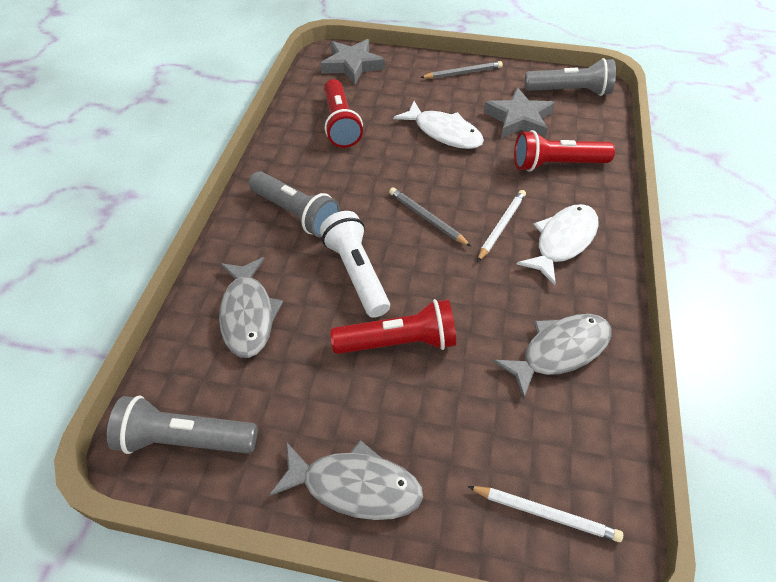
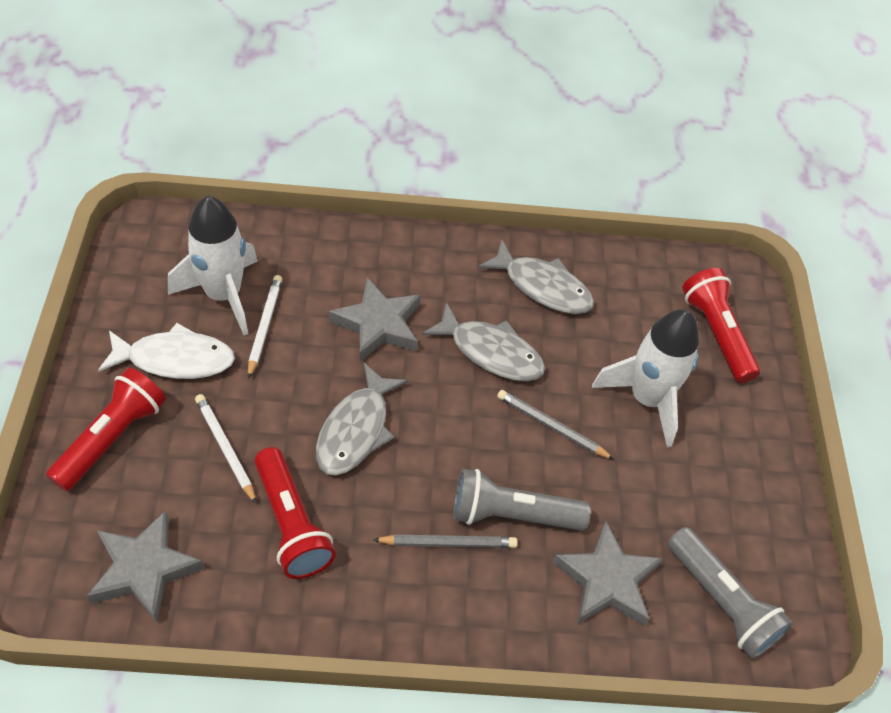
grey flashlight: [107,396,258,454] [249,171,340,237] [525,58,616,96] = 3 -> [453,469,591,531] [668,527,793,659] = 2
grey star: [320,39,385,85] [484,87,555,138] = 2 -> [87,510,204,622] [329,277,420,362] [553,522,663,626] = 3
white fish: [393,101,484,149] [517,204,599,285] = 2 -> [98,323,235,379] = 1
white flashlight: [320,211,390,318] = 1 -> none = 0
white rocket: none = 0 -> [168,196,258,335] [592,309,699,447] = 2

